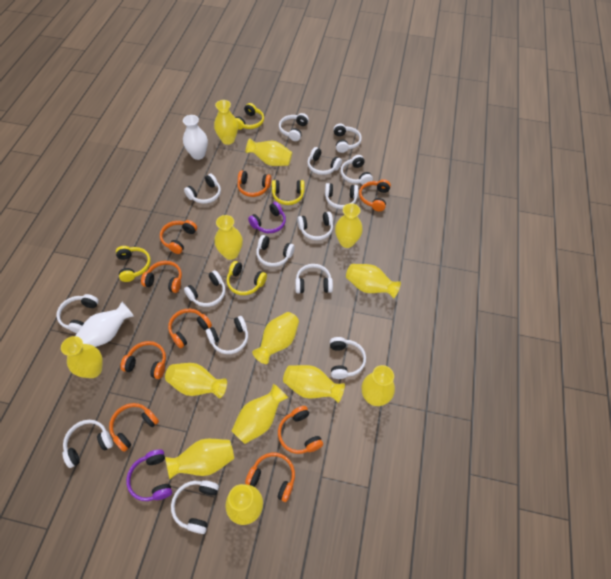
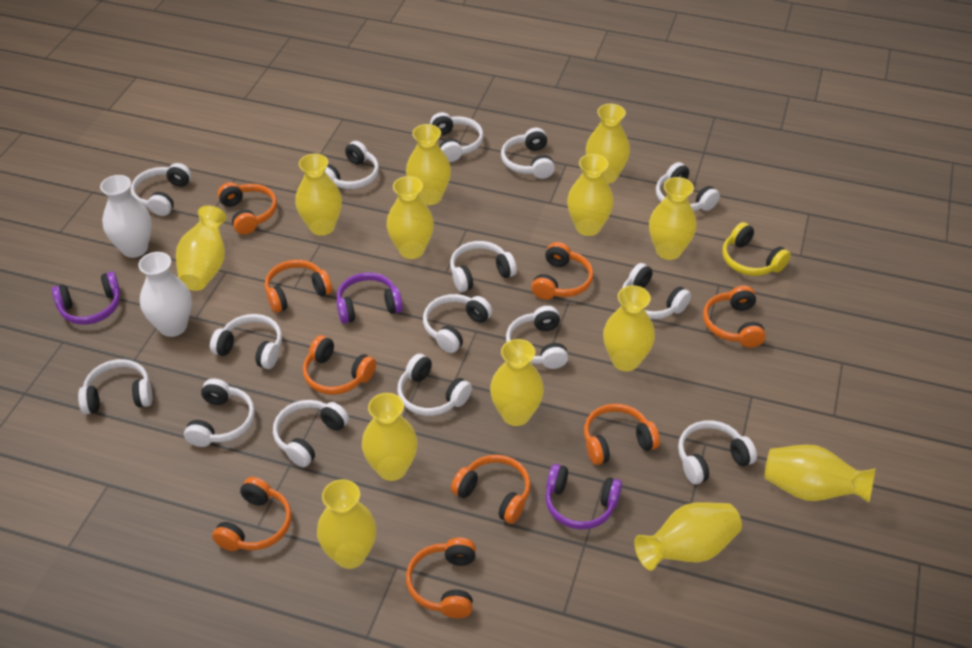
purple headphones: [126,449,172,501] [248,202,286,233] = 2 -> [52,271,121,325] [336,272,403,324] [545,464,622,529] = 3
yellow headphones: [116,246,151,282] [226,261,267,295] [235,103,264,130] [272,180,304,205] = 4 -> [722,222,791,276] = 1

